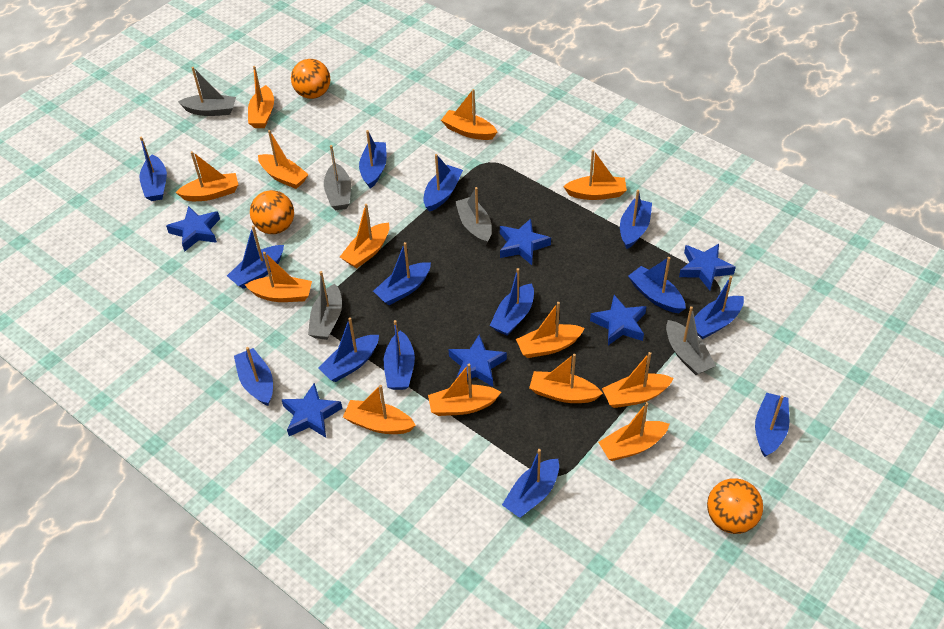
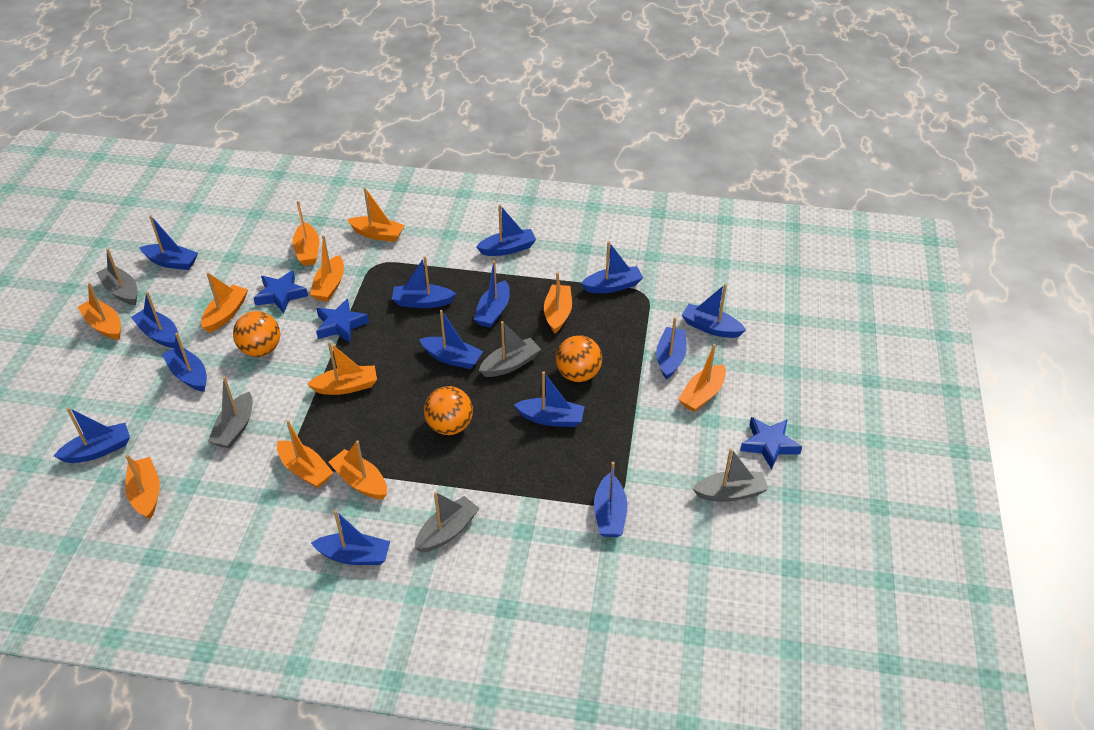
blue star: [166,206,220,252] [281,383,342,438] [449,334,507,387] [500,219,551,265] [590,295,647,345] [679,244,736,290] = 6 -> [253,270,308,313] [316,299,369,343] [740,417,802,470] = 3
orange boat: [176,151,238,201] [245,252,312,302] [248,66,274,128] [258,130,309,189] [340,204,389,268] [343,385,416,434] [428,363,501,416] [441,89,497,140] [516,302,585,358] [529,354,603,403] [563,150,627,200] [598,402,669,461] [602,352,673,408] = 13 -> [78,283,121,340] [125,455,160,519] [201,272,248,333] [277,420,333,488] [292,201,319,266] [307,342,377,395] [310,235,344,302] [329,440,387,499] [347,187,405,242] [544,272,572,333] [678,344,726,412] = 11

